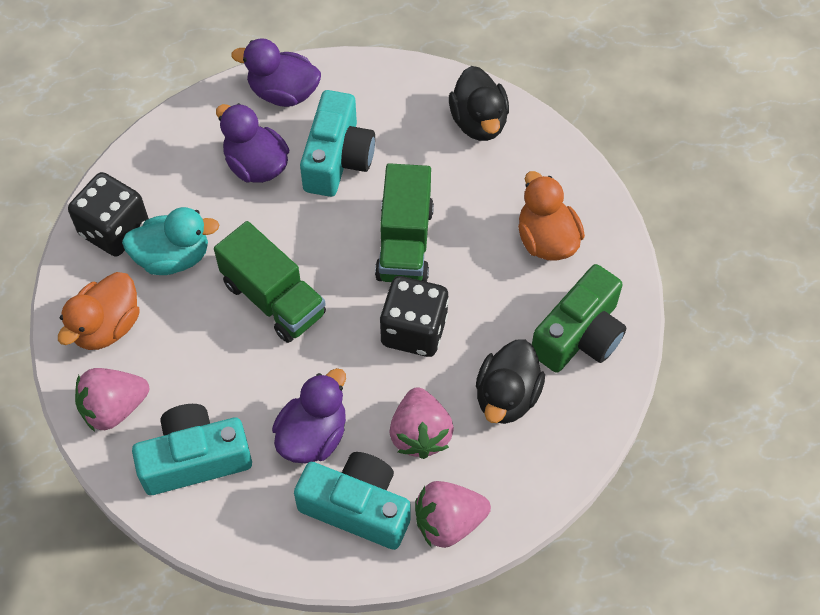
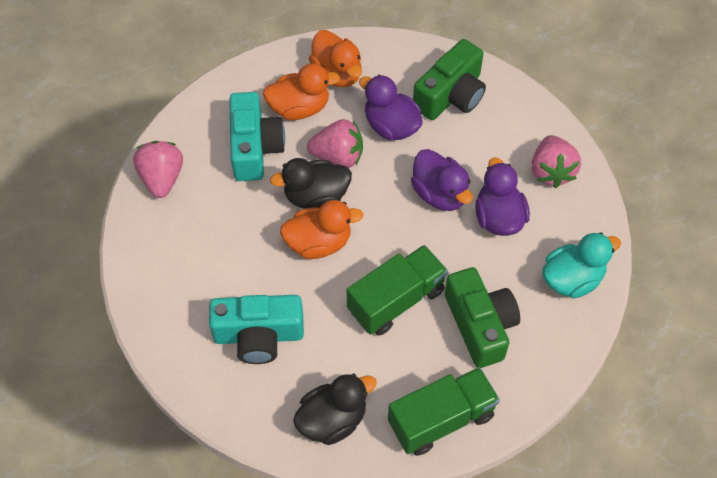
black dice: [68,172,149,257] [380,276,449,357] = 2 -> none = 0
green camera: [532,264,627,372] = 1 -> [413,39,486,120] [445,267,520,368] = 2
orange duck: [58,272,140,350] [518,171,585,261] = 2 -> [263,63,340,120] [280,200,363,259] [309,30,362,87] = 3
turquoise camera: [132,404,252,495] [294,452,410,550] [300,90,375,197] = 3 -> [209,295,304,364] [229,92,285,181] = 2

